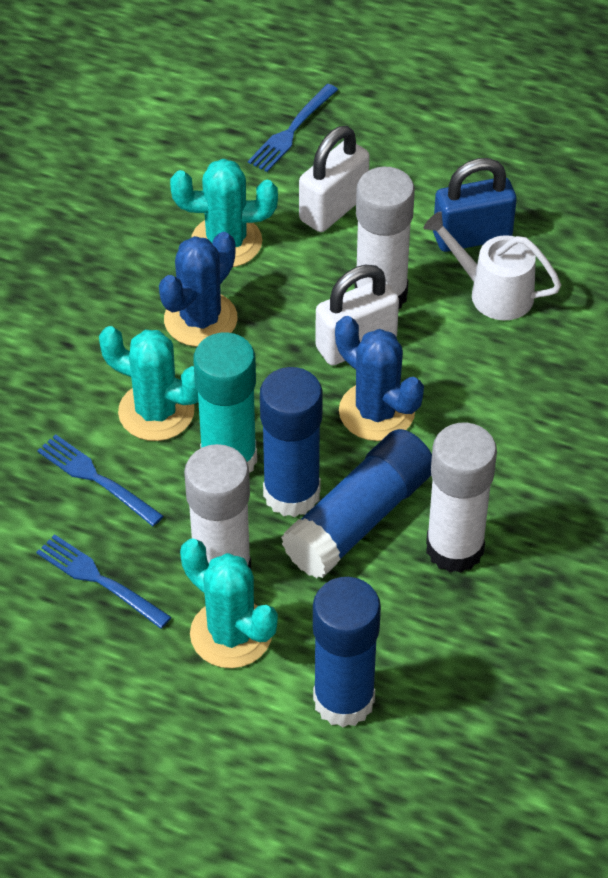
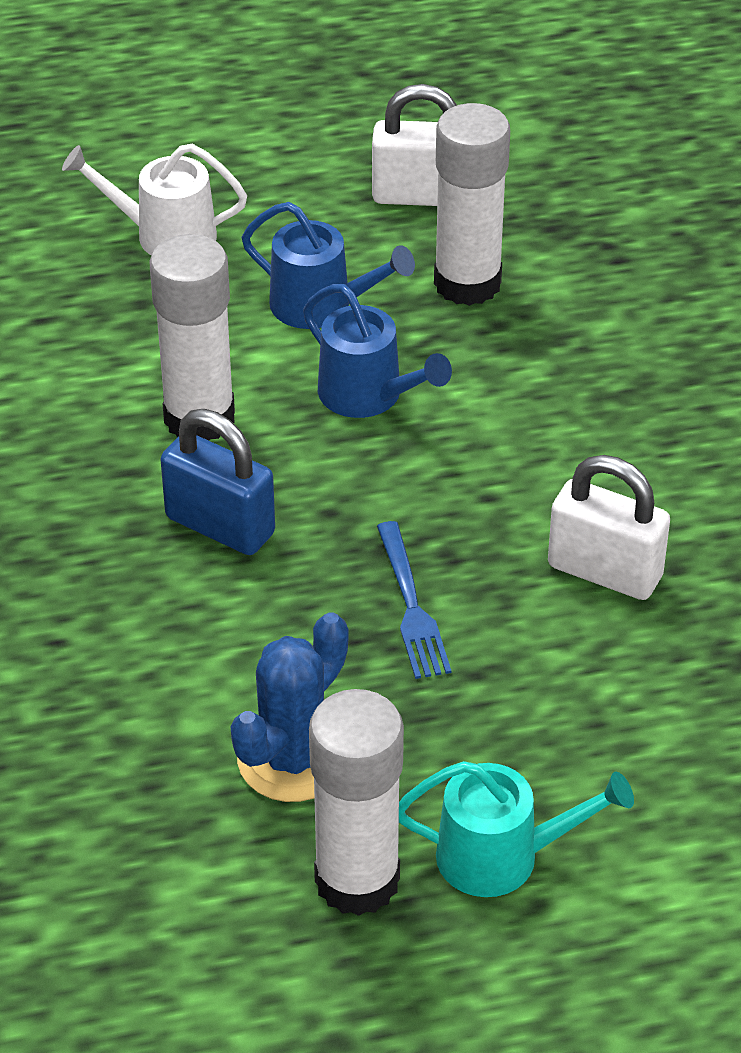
blue cactus: [159,232,238,347] [335,316,424,441] = 2 -> [231,612,348,802] = 1
blue fork: [36,534,171,629] [37,434,163,526] [248,84,338,172] = 3 -> [377,521,451,679] = 1
blue glue stick: [260,367,323,517] [281,429,432,578] [313,577,381,727] = 3 -> none = 0
blue watering can: none = 0 -> [242,202,415,329] [303,284,452,418] = 2
turquoise cactus: [99,326,198,441] [170,159,278,267] [180,538,278,668] = 3 -> none = 0
turquoise glue stick: [193,332,257,473] = 1 -> none = 0
turquoise watering can: none = 0 -> [399,761,634,897] = 1

